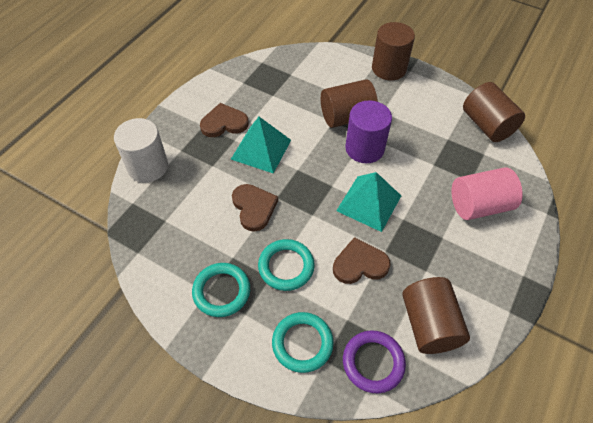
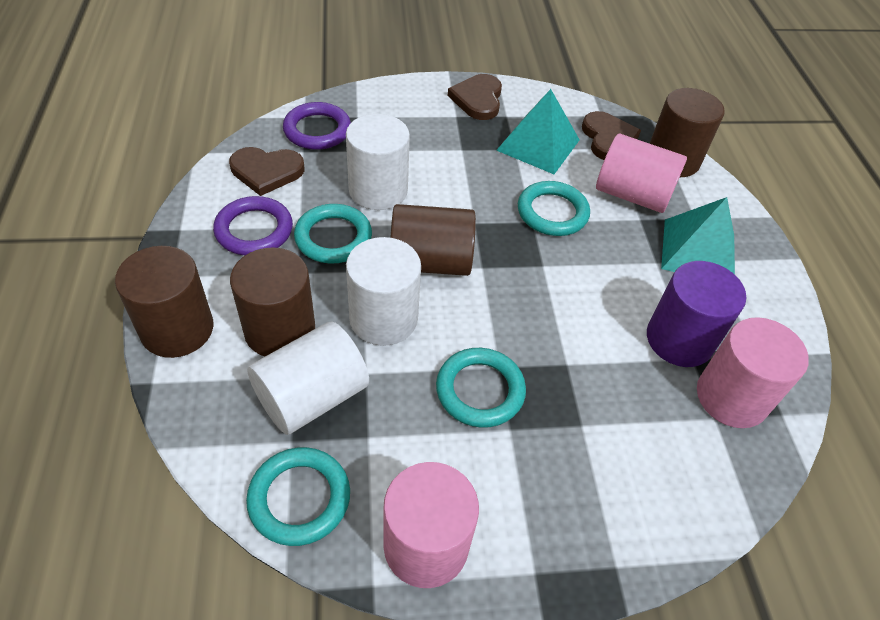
pink cylinder: [451,167,523,220] = 1 -> [383,462,479,588] [596,134,687,213] [697,317,809,428] = 3
purple ring: [343,330,406,393] = 1 -> [213,196,293,255] [283,102,351,150] = 2
turquoise ring: [192,263,250,317] [258,239,315,291] [272,312,334,373] = 3 -> [246,447,350,546] [294,204,372,264] [436,348,526,428] [518,181,590,236] = 4
white cylinder: [114,118,168,182] = 1 -> [247,322,369,435] [346,114,410,210] [346,237,421,346] = 3

